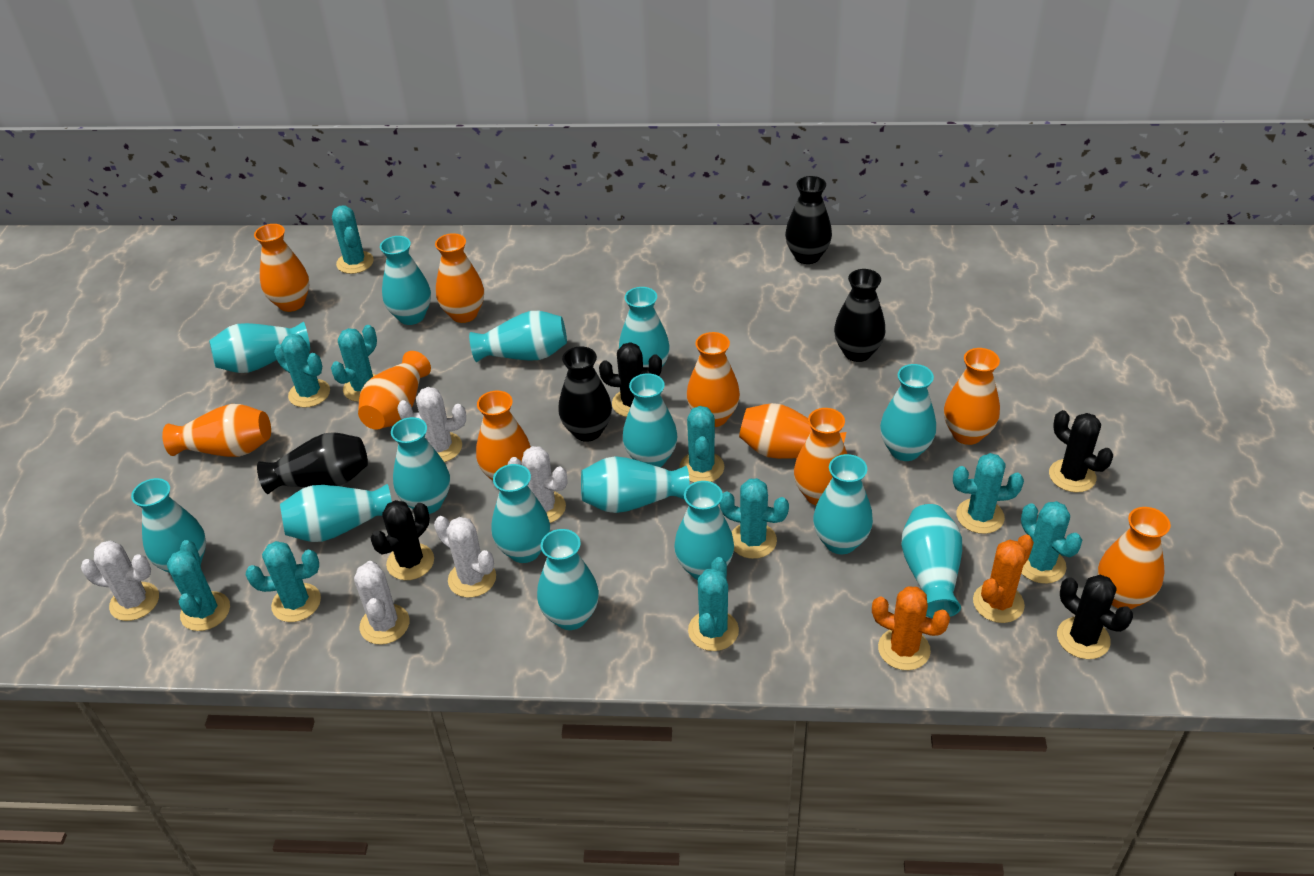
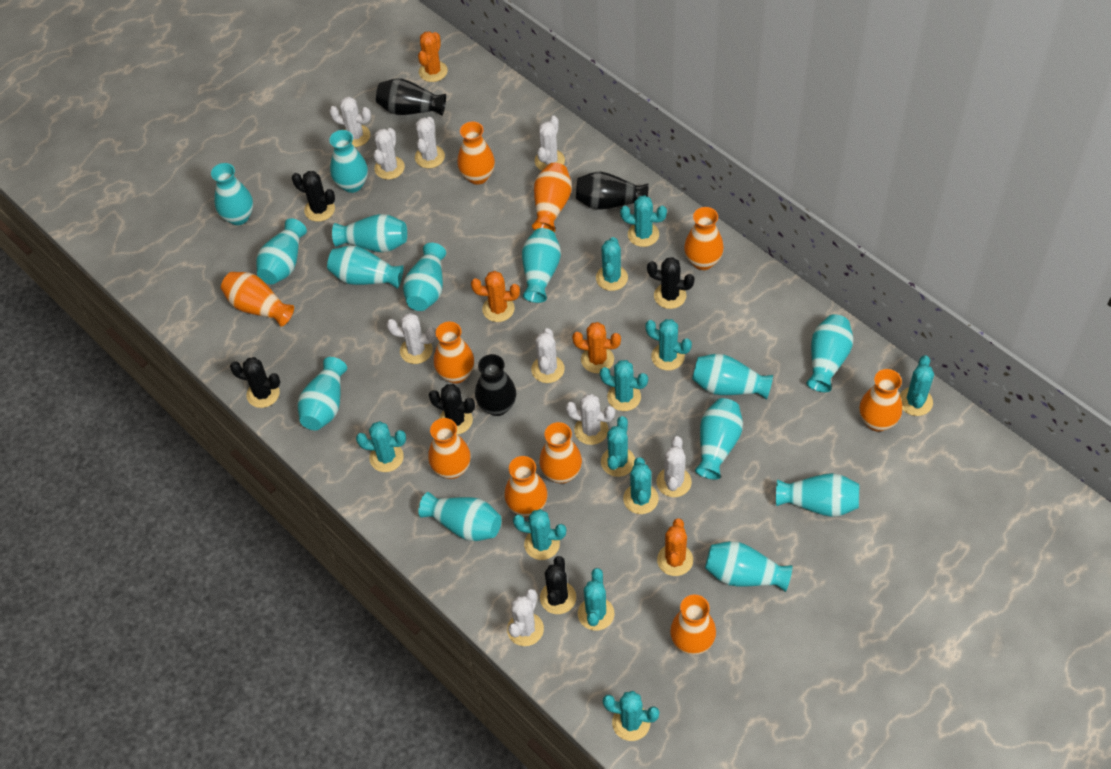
black cactus: [370,500,434,580] [599,342,662,417] [1049,410,1113,493] [1057,575,1133,659] = 4 -> [230,357,280,408] [292,171,335,222] [429,384,475,434] [540,556,576,614] [647,257,695,309] = 5
black vase: [257,432,368,494] [558,346,612,442] [785,176,832,264] [834,269,885,362] = 4 -> [376,78,446,116] [475,354,516,416] [576,172,649,210] = 3
orange cactus: [872,586,950,670] [973,535,1034,623] = 2 -> [418,31,448,82] [471,271,520,322] [572,322,621,373] [657,518,693,576] = 4
turquoise cactus: [167,540,230,631] [246,541,321,622] [274,334,330,408] [331,325,377,402] [332,205,374,274] [679,406,724,482] [688,557,739,651] [720,478,789,559] [953,453,1024,534] [1021,501,1082,584] = 10 -> [356,421,406,472] [513,509,566,560] [578,568,614,631] [596,237,628,291] [600,360,648,411] [601,416,635,477] [603,691,659,741] [620,195,667,247] [623,457,659,514] [645,319,692,370] [900,355,934,416] = 11
turquoise vase: [131,478,206,573] [209,322,310,373] [280,484,392,542] [380,236,431,325] [391,417,450,514] [469,311,567,362] [492,464,550,563] [537,529,599,630] [581,456,689,513] [619,287,670,367] [623,373,677,467] [674,481,734,580] [813,454,873,554] [880,364,936,461] [901,504,962,618] = 15 -> [211,163,253,225] [256,218,307,284] [298,357,347,430] [327,246,404,289] [329,130,368,193] [332,214,407,252] [403,243,446,311] [418,492,501,541] [522,228,561,303] [692,354,773,400] [695,398,743,480] [705,541,793,592] [776,473,859,517] [806,314,853,392] = 14
white cactus: [81,540,159,621] [354,561,409,645] [398,387,466,462] [434,516,496,598] [508,446,567,523] = 5 -> [329,96,371,147] [373,128,405,180] [386,313,436,364] [415,117,445,168] [507,589,544,646] [531,328,565,383] [535,116,565,171] [566,394,615,445] [657,436,692,497] = 9

